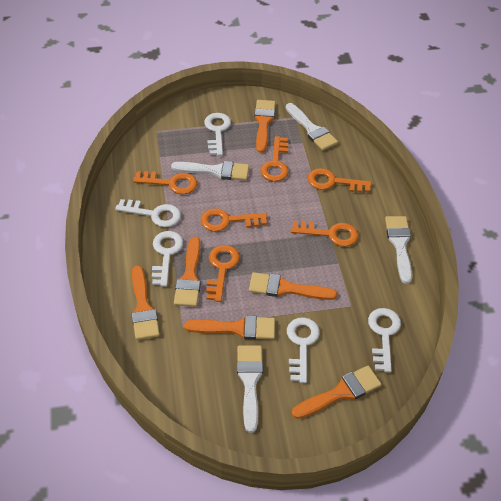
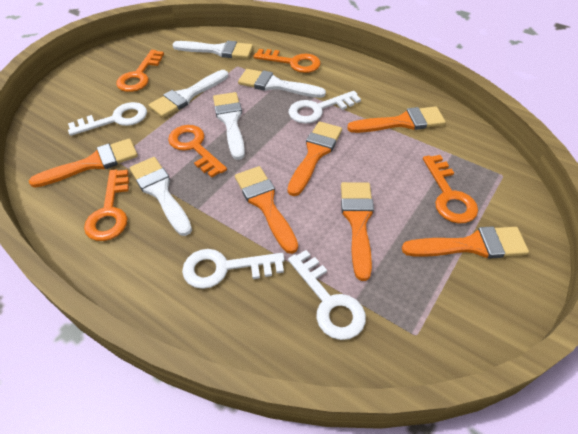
orange key: [133,171,197,194] [200,208,267,232] [206,245,240,302] [260,136,289,182] [291,221,359,247] [308,168,372,193] = 6 -> [84,169,129,241] [116,50,164,92] [168,125,227,178] [253,49,321,73] [423,155,478,224] = 5
white brush: [171,161,249,181] [237,345,263,433] [286,103,338,151] [385,216,412,284] = 4 -> [130,157,192,236] [149,70,228,118] [172,41,253,59] [213,92,245,160] [238,69,326,98] = 5
white key: [115,199,181,227] [152,231,183,287] [204,113,231,156] [287,317,320,383] [368,308,401,372] = 5 -> [68,102,147,136] [182,249,285,289] [288,250,366,340] [289,91,361,124] = 4

